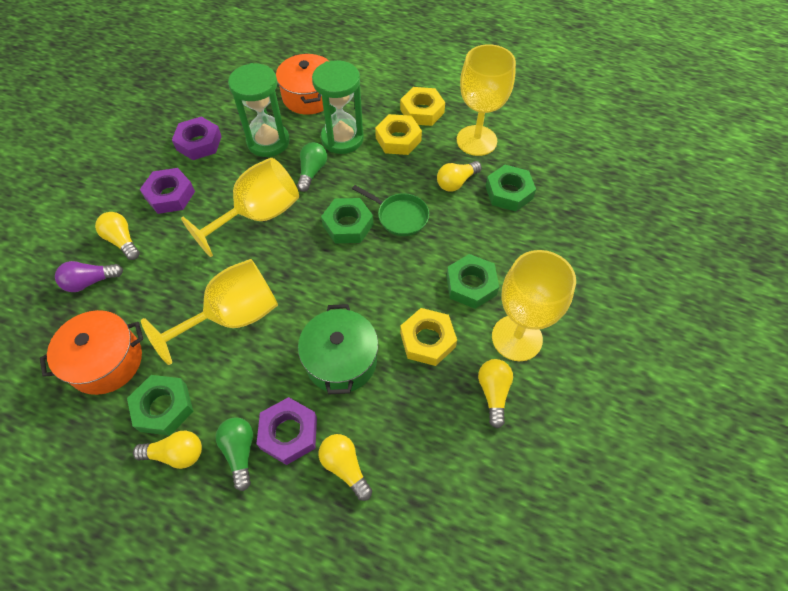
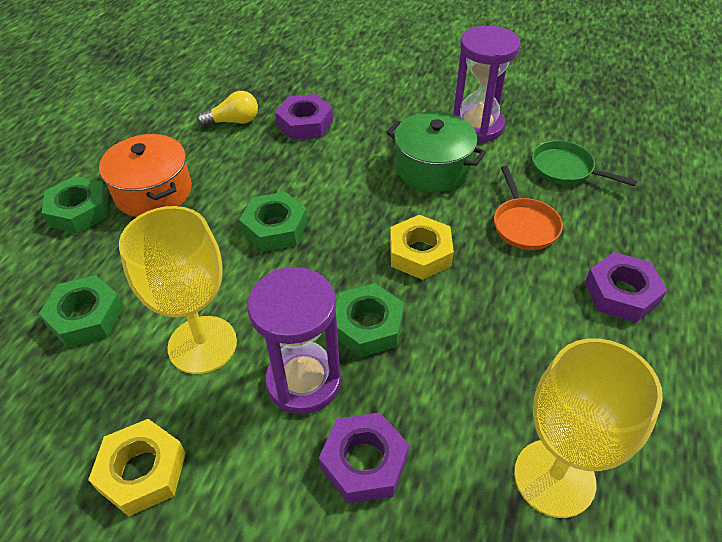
green hourglass: [228,63,290,157] [312,60,364,154] = 2 -> none = 0
green light bulb: [215,417,253,491] [297,142,327,192] = 2 -> none = 0
orange pan: none = 0 -> [494,166,563,250] = 1
orange pot: [40,310,143,395] [276,53,329,115] = 2 -> [99,134,192,217] = 1
purple hourglass: none = 0 -> [247,267,341,414] [453,26,520,143] = 2
purple light bulb: [55,261,123,292] = 1 -> none = 0
yellow goblet: [141,259,278,365] [181,158,299,257] [457,44,516,156] [492,250,576,361] = 4 -> [119,206,237,374] [514,338,663,518] = 2
yellow light bulb: [95,212,140,260] [133,431,202,469] [319,434,372,501] [437,161,482,192] [478,359,513,428] = 5 -> [197,91,258,127] = 1
yellow nut: [375,114,422,155] [400,87,445,126] [400,308,457,366] = 3 -> [88,419,186,516] [390,215,454,280] = 2

